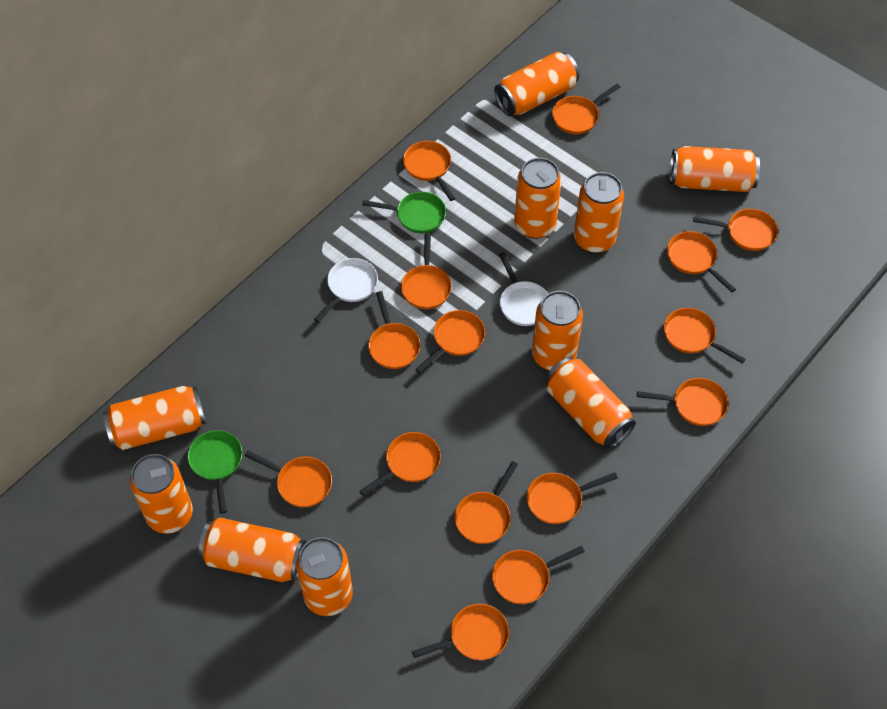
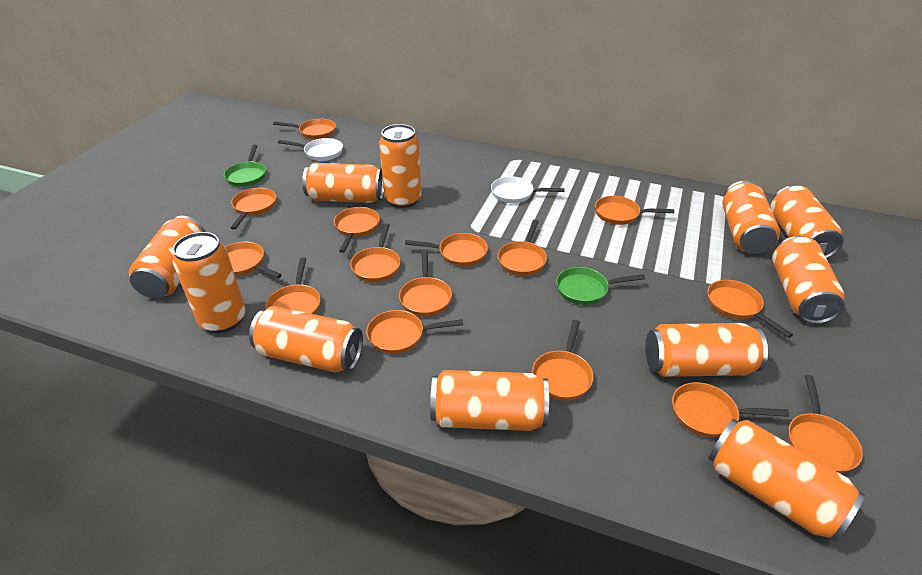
orange can: [103,386,206,450] [130,454,193,534] [199,518,306,582] [296,537,353,616] [494,52,579,116] [514,158,562,239] [532,291,583,370] [545,357,636,449] [574,172,624,253] [670,146,760,192] = 10 -> [129,216,205,298] [172,232,246,333] [249,306,363,372] [302,163,384,203] [379,124,421,208] [430,370,549,431] [646,323,768,377] [708,419,865,542] [722,181,780,254] [770,186,844,258] [772,236,845,324] = 11

